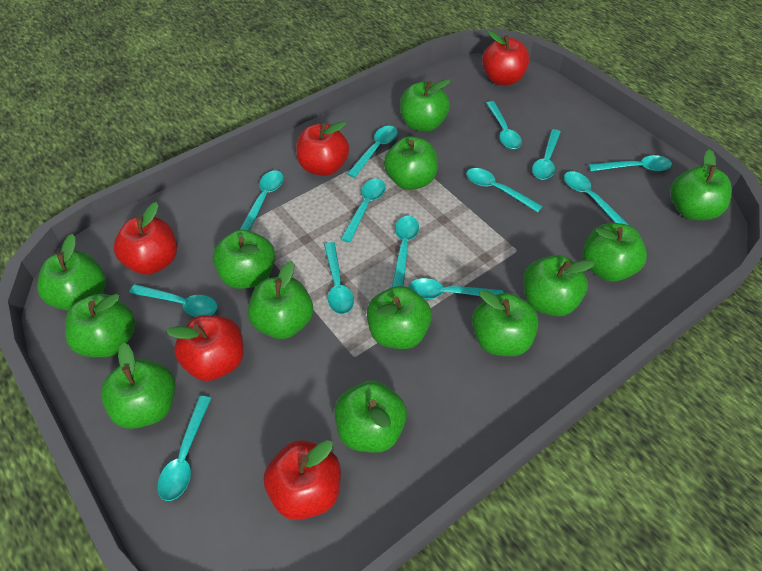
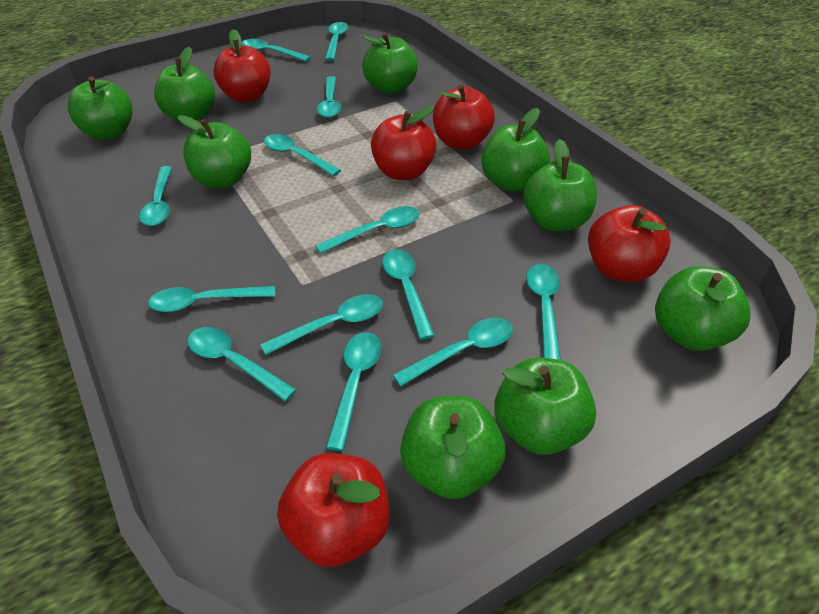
green apple: [37,234,106,311] [65,294,135,357] [101,343,175,429] [213,230,275,289] [248,261,313,339] [335,380,407,453] [367,286,432,349] [384,136,438,190] [400,79,451,132] [472,290,539,356] [523,255,595,316] [583,223,647,282] [670,149,732,220] = 13 -> [67,76,133,140] [154,47,215,121] [178,115,251,188] [362,32,418,94] [400,396,505,499] [481,108,550,192] [495,357,596,455] [523,139,597,232] [655,266,751,351] = 9

